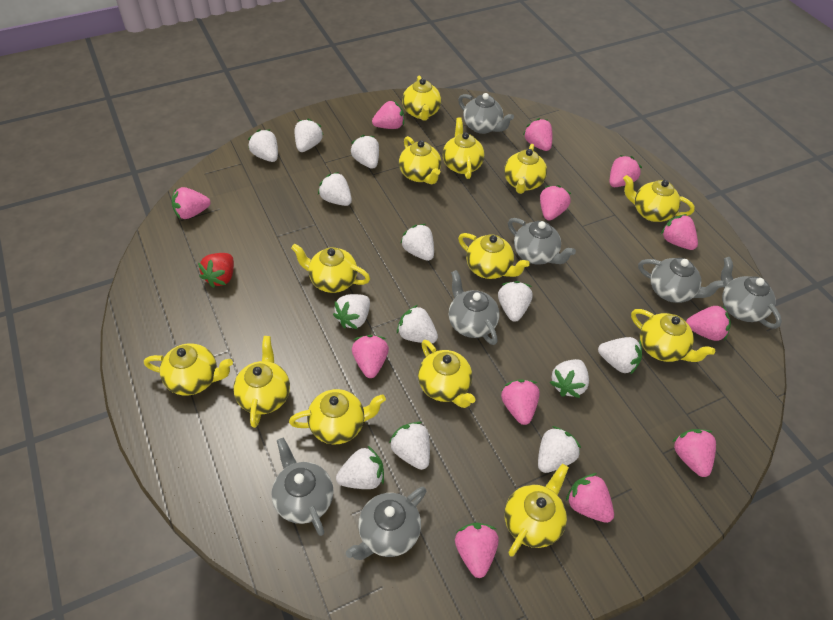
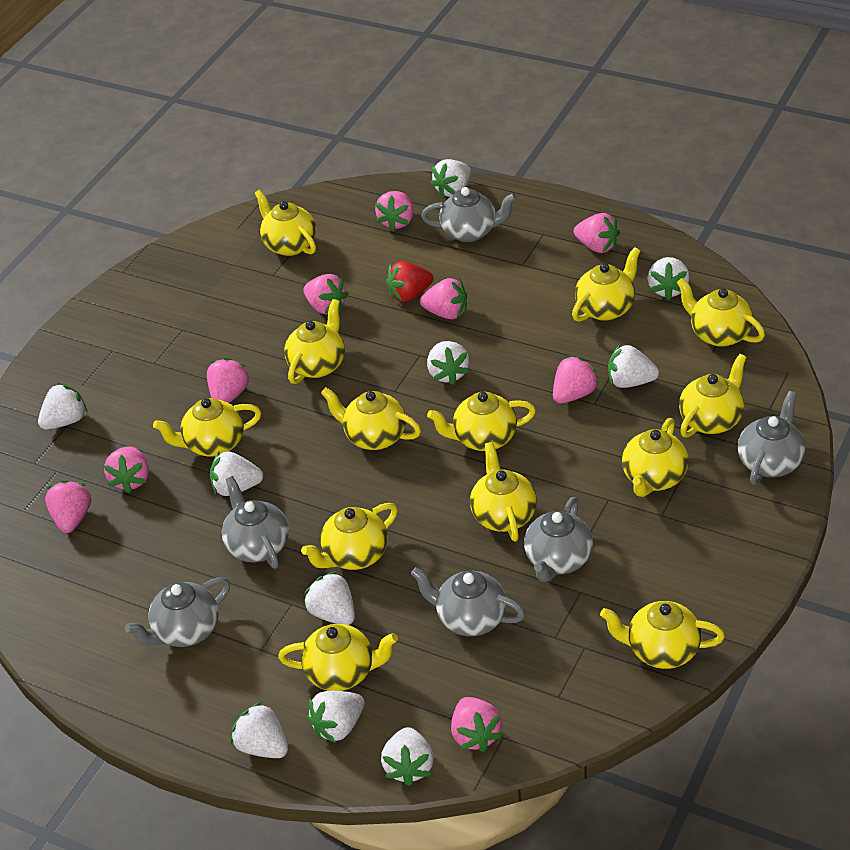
grey teapot: [272,438,334,536] [346,487,426,560] [449,270,499,345] [458,93,514,134] [508,218,576,265] [638,258,725,303] [721,257,782,329] = 7 -> [125,577,230,647] [222,476,289,569] [411,567,525,636] [421,187,517,242] [524,497,593,582] [738,391,805,485] = 6
pink strawberry: [172,187,210,219] [352,335,389,378] [372,100,404,129] [455,523,499,578] [501,379,540,425] [523,118,552,151] [540,185,571,221] [566,473,614,523] [610,155,642,187] [661,214,698,250] [672,429,716,477] [686,306,731,341] = 12 -> [45,480,91,533] [104,446,149,493] [207,358,250,403] [303,274,349,315] [375,191,413,231] [420,278,467,319] [451,697,503,752] [553,355,600,404] [574,213,620,253] = 9
white strawberry: [248,129,278,162] [295,119,324,152] [318,172,352,206] [333,294,370,329] [336,446,384,489] [350,135,379,169] [389,422,430,470] [397,305,438,343] [401,224,434,261] [498,281,533,322] [538,426,581,473] [550,359,589,398] [598,337,642,375] = 13 -> [38,383,87,430] [210,451,263,496] [231,702,288,758] [304,571,355,625] [307,691,365,743] [381,727,434,786] [427,341,470,385] [430,159,471,198] [608,344,659,388] [648,257,689,300] = 10

